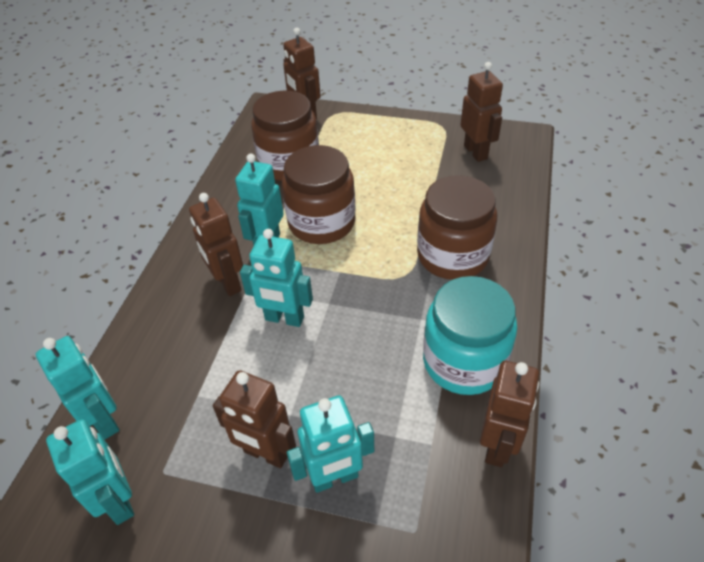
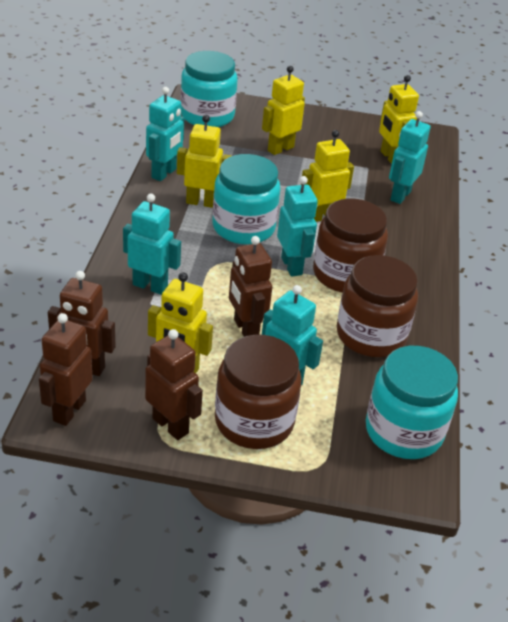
brown robot: [189,193,243,296] [213,370,296,468] [283,28,321,119] [460,62,503,162] [480,361,539,467] = 5 -> [39,313,93,426] [48,271,116,376] [145,329,203,440] [229,236,272,337] = 4
turquoise jar: [423,276,517,395] = 1 -> [181,51,238,127] [213,154,280,244] [366,346,458,459] = 3
yellow robot: none = 0 -> [148,272,213,373] [177,115,231,208] [262,66,305,155] [301,130,354,222] [379,75,419,164] = 5

